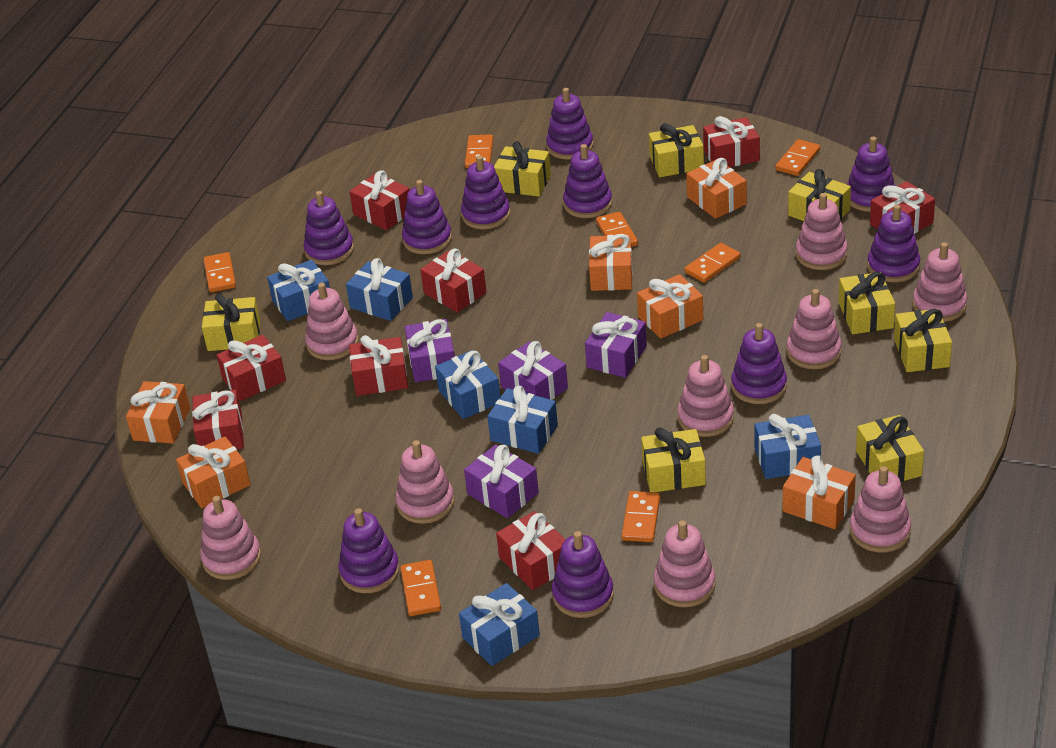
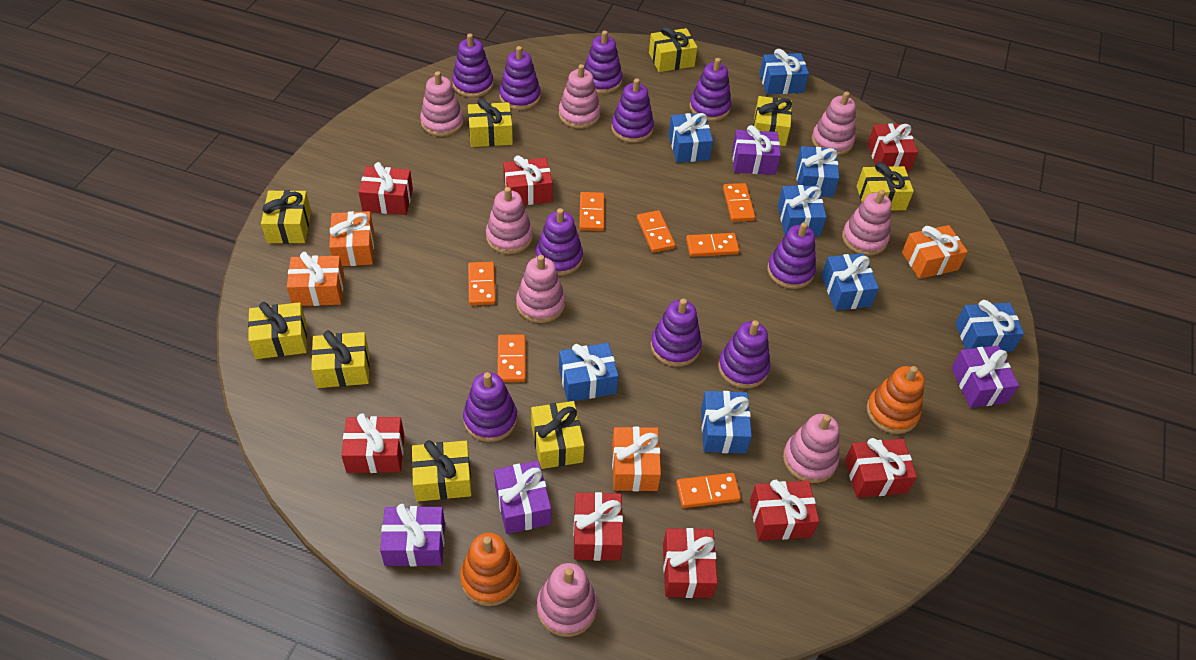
blue gift: [267,260,330,321] [346,258,413,321] [435,350,501,419] [459,583,540,666] [487,385,558,454] [755,414,821,479] = 6 -> [559,343,619,402] [669,113,713,162] [701,391,752,454] [760,49,809,94] [778,185,827,236] [796,146,839,197] [821,253,879,310] [955,300,1024,352] = 8
orange gift: [126,381,190,444] [176,436,251,508] [589,234,633,291] [637,274,703,339] [686,158,747,219] [783,455,856,529] = 6 -> [287,252,344,306] [329,211,374,266] [612,427,661,491] [902,225,968,279] = 4
orange stacking toy: none = 0 -> [460,533,521,606] [866,366,925,434] = 2
pink stacking toy: [200,496,261,580] [305,283,359,360] [396,440,454,524] [654,520,716,607] [678,355,734,437] [786,289,842,369] [796,193,848,270] [850,466,911,552] [912,242,967,322] = 9 -> [420,71,464,137] [486,187,533,254] [516,255,566,323] [537,563,598,637] [559,64,601,129] [783,414,839,483] [812,92,856,155] [842,190,892,256] = 8
yellow gift: [202,293,260,351] [494,141,551,197] [641,428,706,492] [649,123,704,177] [788,169,851,221] [839,272,895,334] [856,415,924,482] [894,309,952,372] = 8 -> [248,302,307,359] [261,190,311,244] [311,330,369,388] [412,440,472,502] [468,98,513,147] [531,401,584,469] [649,26,697,72] [753,96,792,146] [857,162,914,211] = 9

